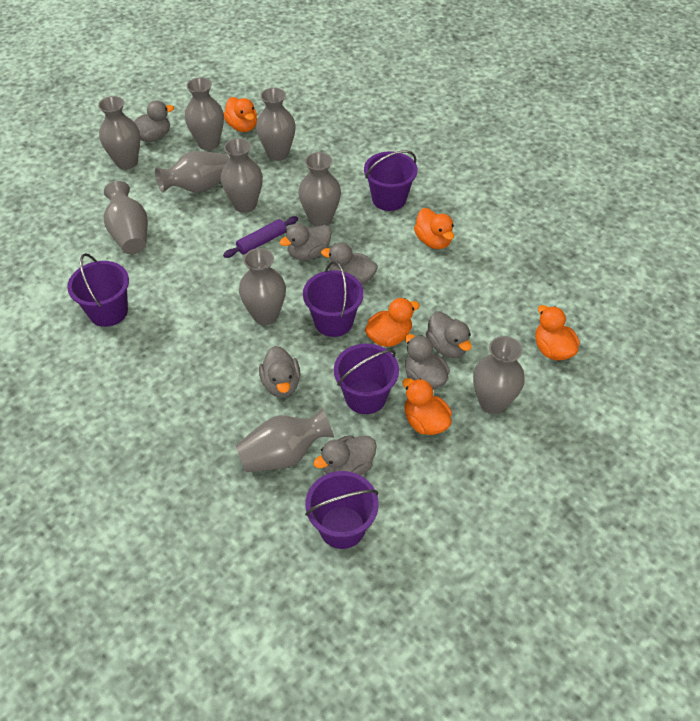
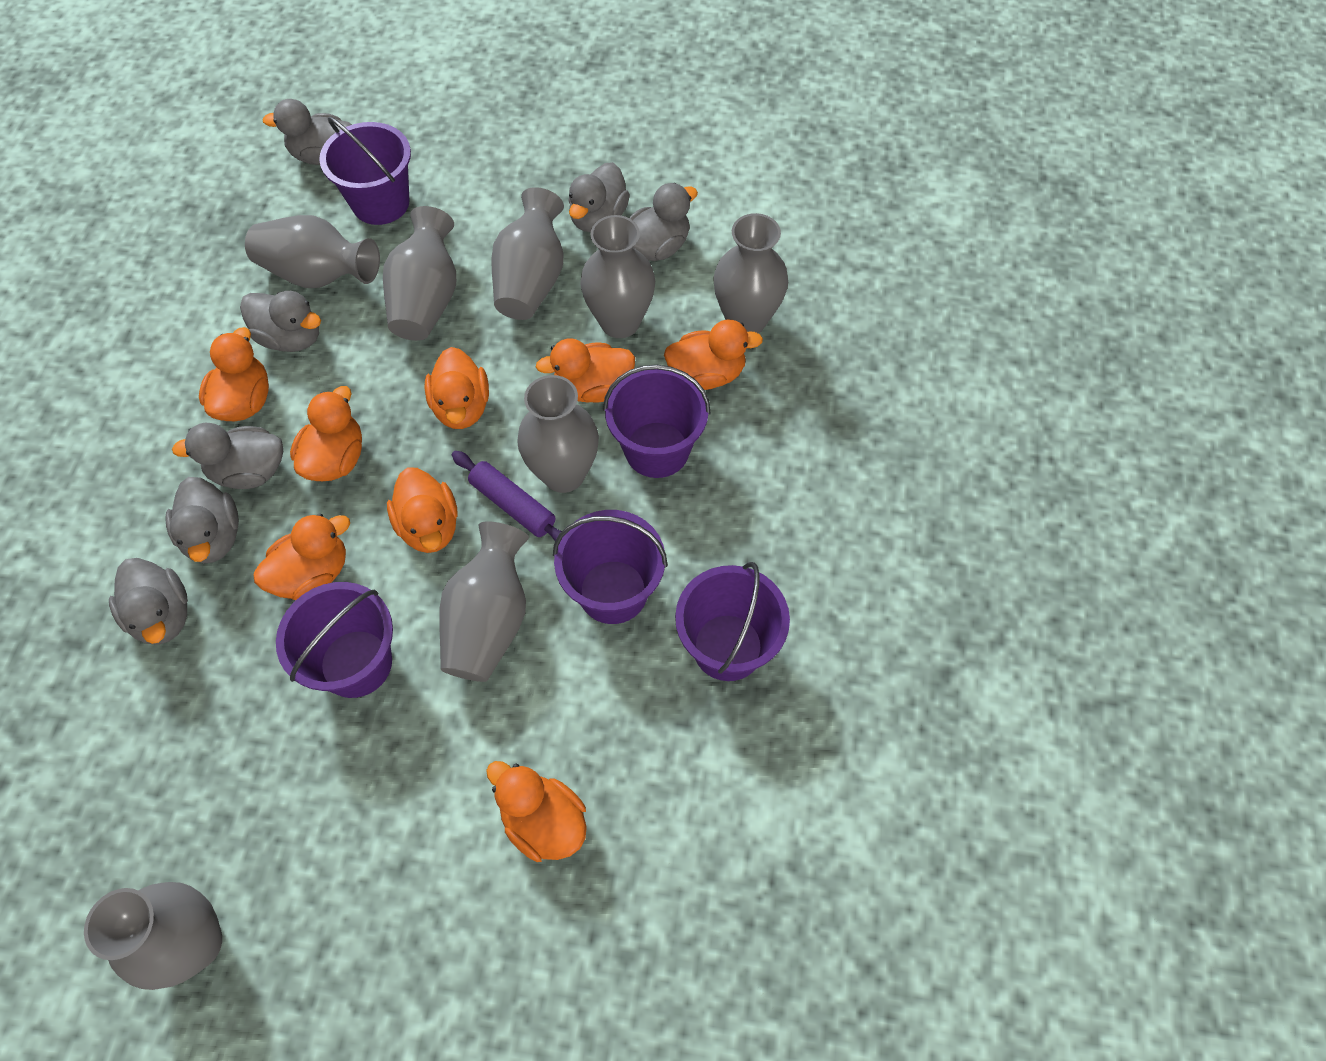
grey vase: [98,96,140,170] [104,181,148,254] [155,151,230,193] [185,78,224,150] [221,138,263,213] [235,408,334,472] [239,248,286,325] [256,88,296,161] [298,152,341,227] [473,336,525,414] = 10 -> [84,882,222,990] [245,215,380,288] [383,206,456,341] [439,521,529,682] [491,187,564,320] [517,375,599,493] [580,215,655,338] [713,213,788,334] = 8
orange duck: [223,97,257,132] [365,298,420,347] [403,378,452,435] [414,208,454,249] [535,305,580,361] = 5 -> [199,327,269,421] [253,513,350,600] [290,386,362,481] [387,467,458,553] [425,347,489,429] [486,761,587,862] [536,338,635,403] [664,320,763,390] = 8

